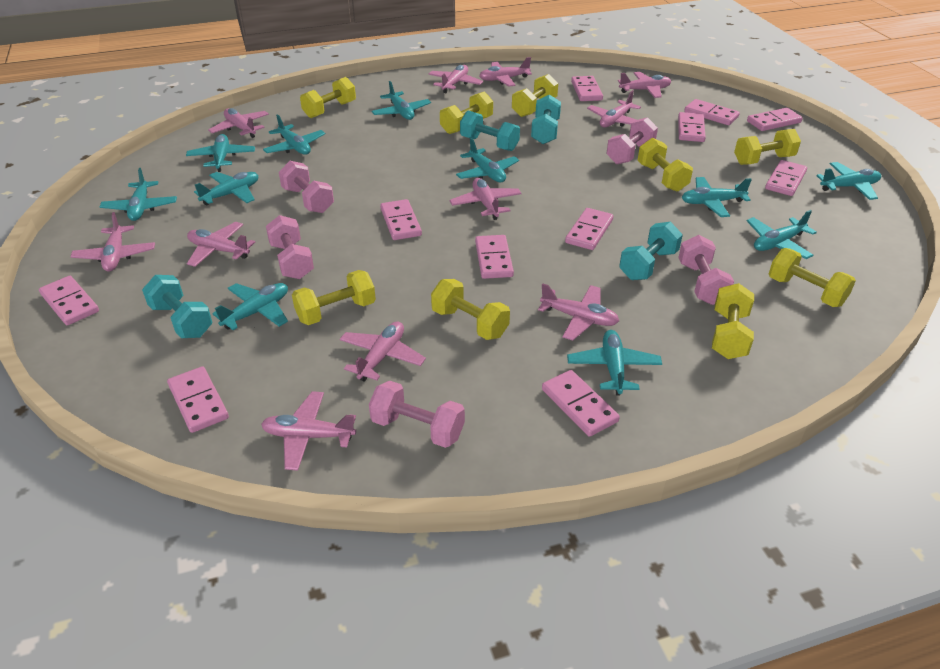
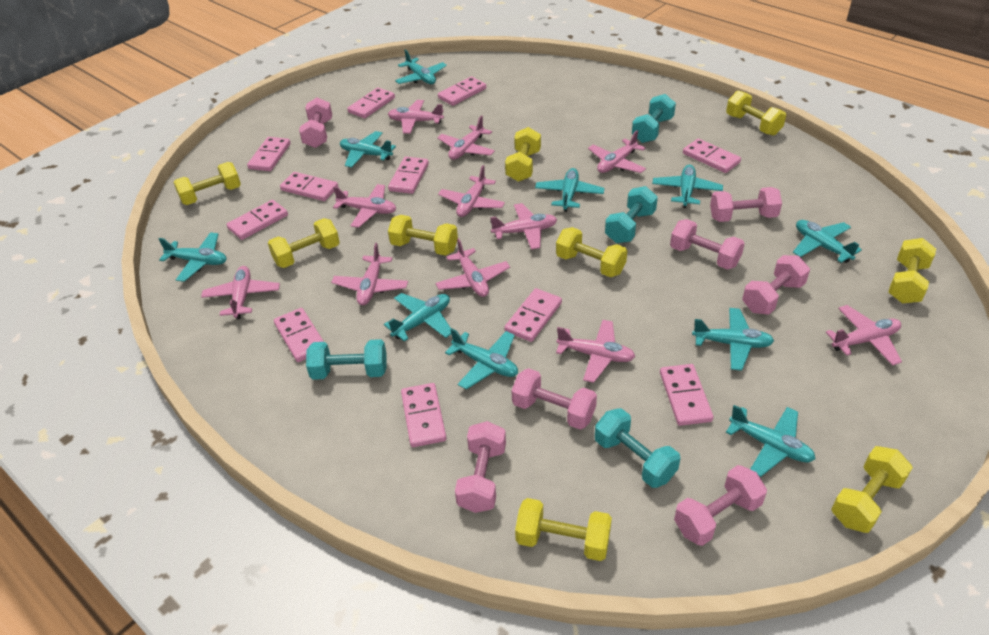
pink dumbbell: [266,215,314,279] [279,161,334,213] [369,381,465,448] [606,117,658,164] [678,235,734,305] = 5 -> [299,97,332,148] [455,421,506,513] [512,368,597,430] [670,219,745,270] [674,465,767,546] [710,187,782,222] [742,255,810,315] = 7
turquoise plane: [100,168,177,221] [186,134,255,172] [194,172,258,205] [212,283,288,330] [263,114,326,155] [372,81,431,120] [456,138,519,182] [567,330,662,395] [682,177,752,217] [747,210,817,259] [816,162,881,200] = 11 -> [159,232,227,282] [340,131,396,168] [384,293,451,342] [395,49,447,84] [445,328,518,390] [535,168,605,212] [652,164,723,208] [692,308,774,371] [726,405,815,477] [793,220,862,263] = 10

